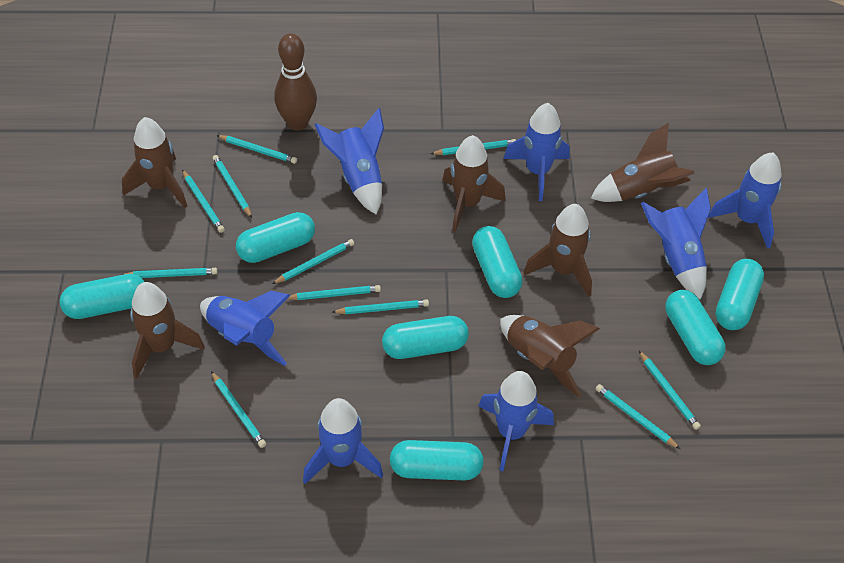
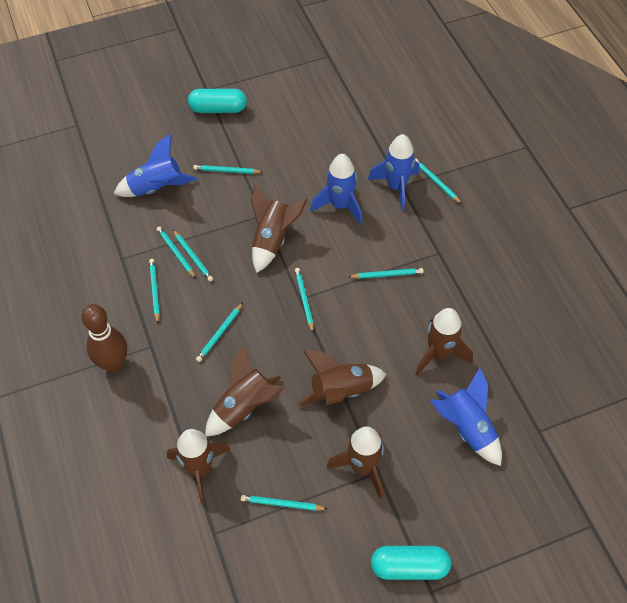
blue rocket: [200,291,290,366] [303,398,383,484] [315,108,384,215] [478,371,554,471] [503,103,570,201] [641,188,711,300] [708,153,782,249] = 7 -> [114,134,197,197] [310,154,362,225] [368,134,419,211] [430,368,502,466] = 4
turquoise capsule: [60,274,145,319] [236,212,315,263] [382,316,469,359] [390,440,484,480] [472,226,523,298] [665,290,726,365] [715,259,764,330] = 7 -> [188,89,247,113] [371,546,451,580] = 2
turquoise pencil: [122,268,218,278] [182,170,225,233] [211,371,266,448] [212,155,252,218] [217,135,297,164] [272,239,354,284] [287,285,381,300] [332,299,429,314] [430,139,516,155] [596,384,680,449] [639,351,701,430] = 11 -> [149,259,160,323] [156,226,196,279] [173,230,213,282] [193,165,263,174] [196,303,243,362] [241,495,327,511] [295,268,314,333] [348,268,424,279] [415,159,462,204] = 9

